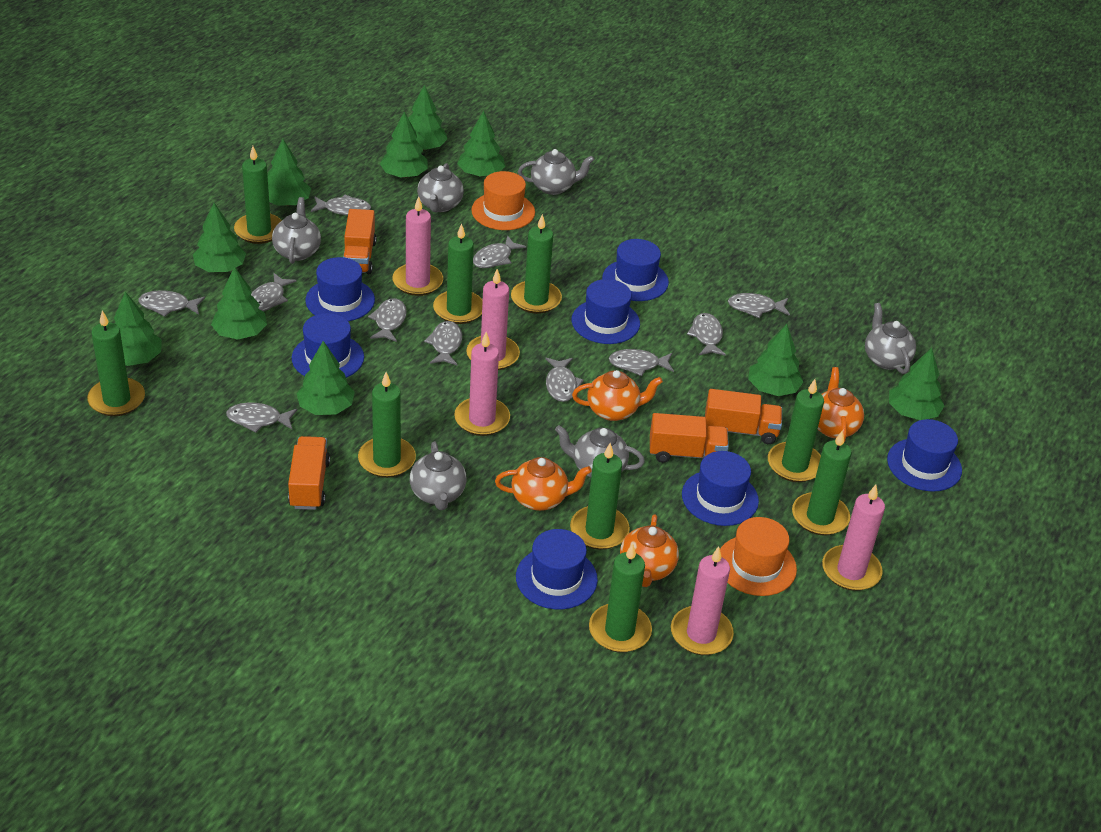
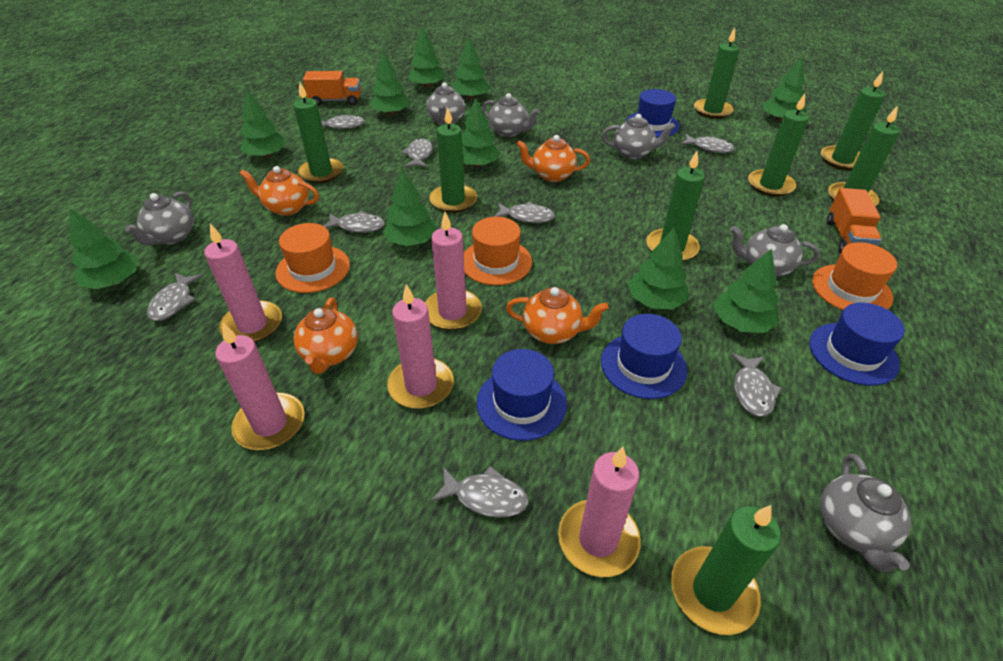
blue hat: [292,313,364,378] [305,257,375,321] [516,529,598,610] [572,279,640,344] [602,239,669,301] [682,451,759,526] [887,419,962,492] = 7 -> [477,349,567,441] [601,314,687,399] [626,89,680,137] [809,302,905,386] = 4
green candle: [87,311,145,416] [234,146,282,244] [358,372,416,478] [433,224,483,324] [511,214,562,314] [570,443,630,550] [589,543,652,653] [768,379,824,482] [792,430,852,535] = 9 -> [293,82,344,183] [429,107,477,213] [646,151,705,261] [671,505,781,635] [694,28,740,119] [748,94,809,197] [821,71,885,170] [828,106,900,206] = 8
grey fish: [138,290,205,317] [226,403,297,433] [251,273,297,312] [311,195,371,215] [368,298,407,342] [424,321,462,365] [473,236,526,268] [545,358,584,402] [609,349,674,376] [687,313,726,356] [728,293,790,318] = 11 -> [147,273,203,321] [321,115,365,129] [324,211,385,233] [401,138,432,168] [431,466,528,518] [494,202,555,223] [680,134,735,153] [730,353,782,417] = 8
orange hat: [471,171,535,230] [720,517,797,596] = 2 -> [275,223,350,293] [464,217,532,285] [812,242,897,310] = 3
orange truck: [288,436,330,510] [343,209,377,274] [650,413,729,463] [705,389,782,444] = 4 -> [303,71,361,106] [827,188,882,253] = 2

